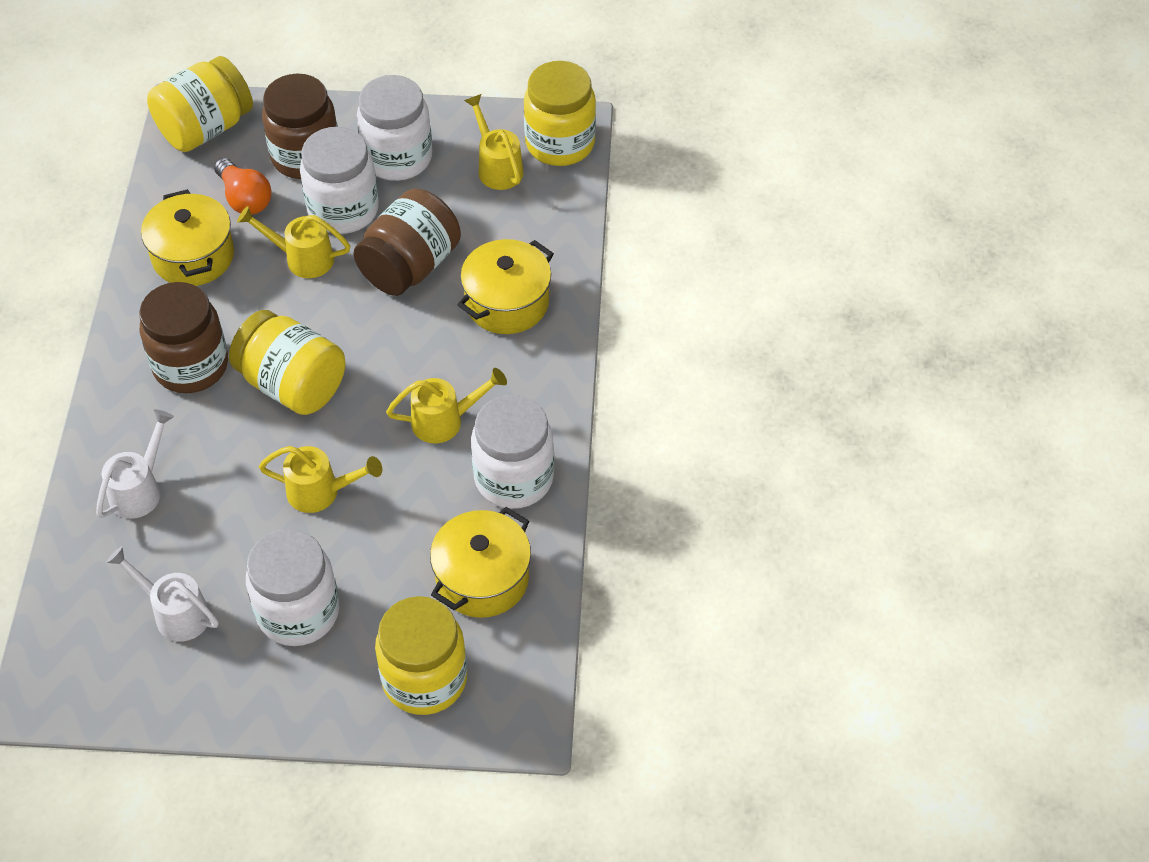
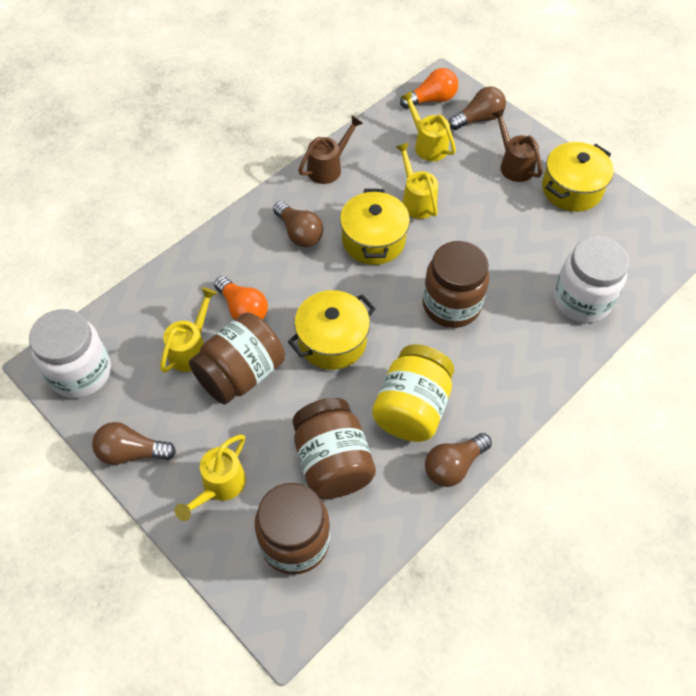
brown jar: [139,282,228,393] [262,74,338,179] [353,188,461,296] = 3 -> [189,312,285,405] [255,483,330,575] [293,398,376,499] [422,241,489,328] = 4
brown light bulb: none = 0 -> [92,422,176,465] [273,201,323,247] [425,433,492,487] [449,86,506,130] = 4
brown watering can: none = 0 -> [298,116,363,184] [492,109,542,182] = 2
orange light bulb: [214,158,272,215] = 1 -> [214,276,268,320] [400,68,458,109] = 2
white jar: [246,529,339,646] [300,127,379,234] [356,75,432,181] [471,395,554,509] = 4 -> [29,309,111,398] [554,236,629,323] = 2
white watering can: [96,409,174,519] [106,546,219,642] = 2 -> none = 0
yellow jar: [147,56,253,152] [229,310,346,415] [375,596,467,715] [524,61,596,166] = 4 -> [372,344,454,442] = 1

